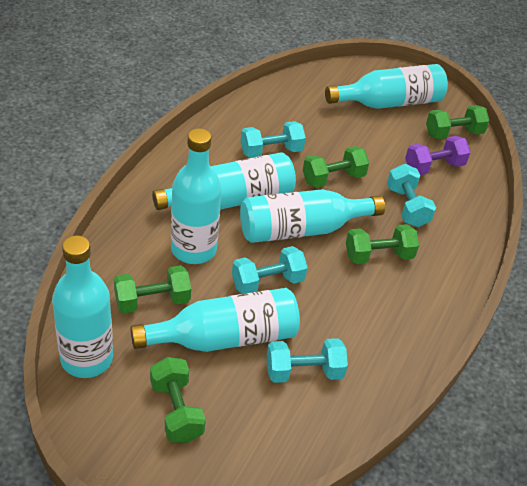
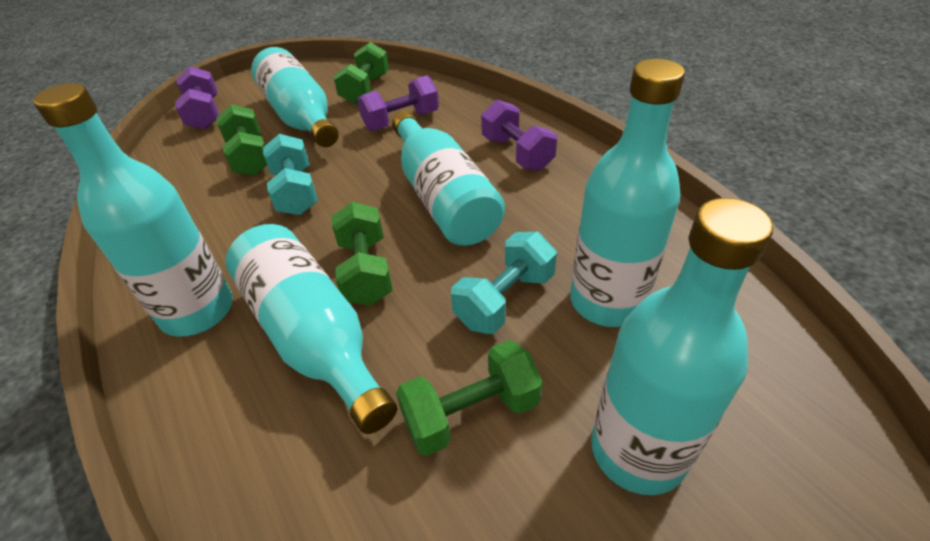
green dumbbell: [114,265,191,314] [150,357,206,443] [303,146,369,188] [346,224,419,264] [426,105,489,139] = 5 -> [216,104,267,176] [331,202,393,306] [333,42,389,104] [396,340,543,456] = 4
purple dumbbell: [405,136,471,175] = 1 -> [175,66,219,130] [357,75,439,131] [481,100,557,171] = 3
turquoise dumbbell: [232,246,308,294] [241,121,306,158] [267,338,348,383] [387,164,436,227] = 4 -> [263,134,318,215] [451,232,557,334] = 2

